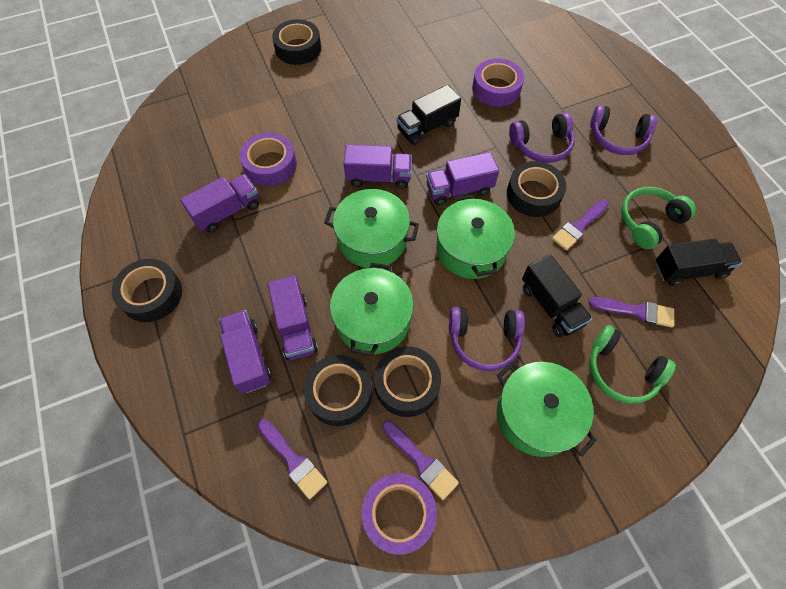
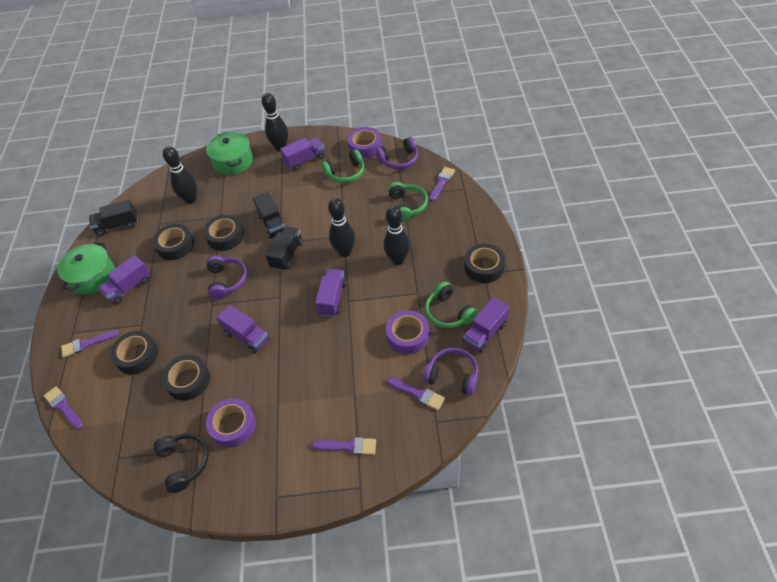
black bowling pin: none = 0 -> [163,146,197,204] [262,93,288,151] [328,198,355,257] [384,206,410,265] = 4
black headphones: none = 0 -> [153,433,209,493] = 1
green headphones: [589,325,676,404] [621,187,696,249] = 2 -> [322,149,364,183] [388,182,428,222] [425,282,478,328] = 3
green pot: [324,189,419,268] [330,263,414,356] [436,195,515,279] [497,361,597,457] = 4 -> [57,242,115,295] [206,132,253,175] = 2
purple brush: [257,419,327,499] [382,420,459,500] [552,199,609,250] [588,297,674,327] = 4 -> [44,386,83,429] [61,330,119,358] [312,437,376,455] [387,377,445,410] [429,167,455,201] = 5

